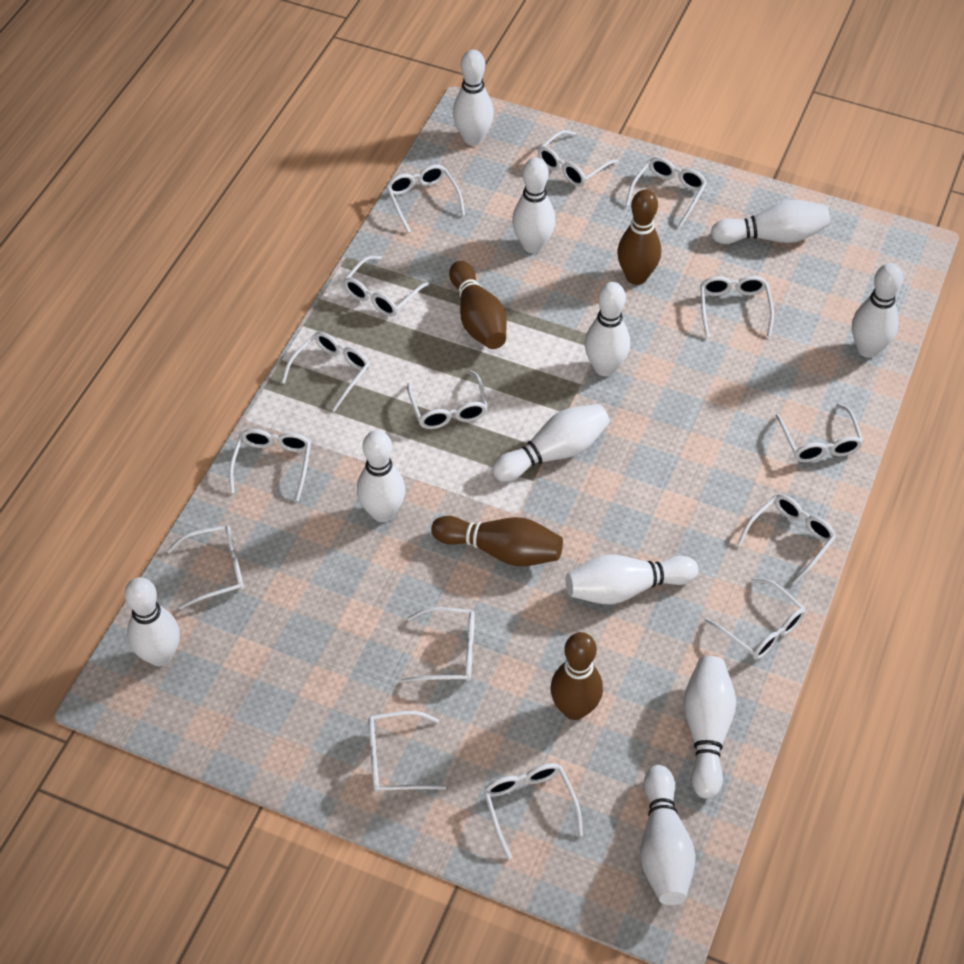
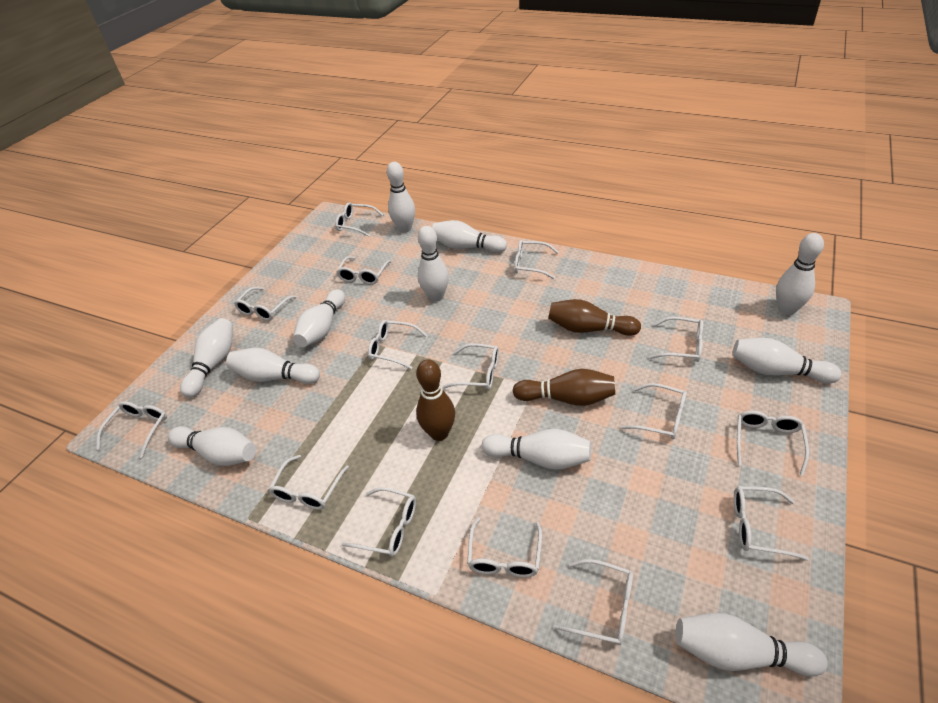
brown bowling pin: [431,516,563,566] [449,261,507,349] [550,632,603,720] [617,189,661,285] = 4 -> [416,359,455,441] [513,369,615,406] [548,299,641,336] = 3

